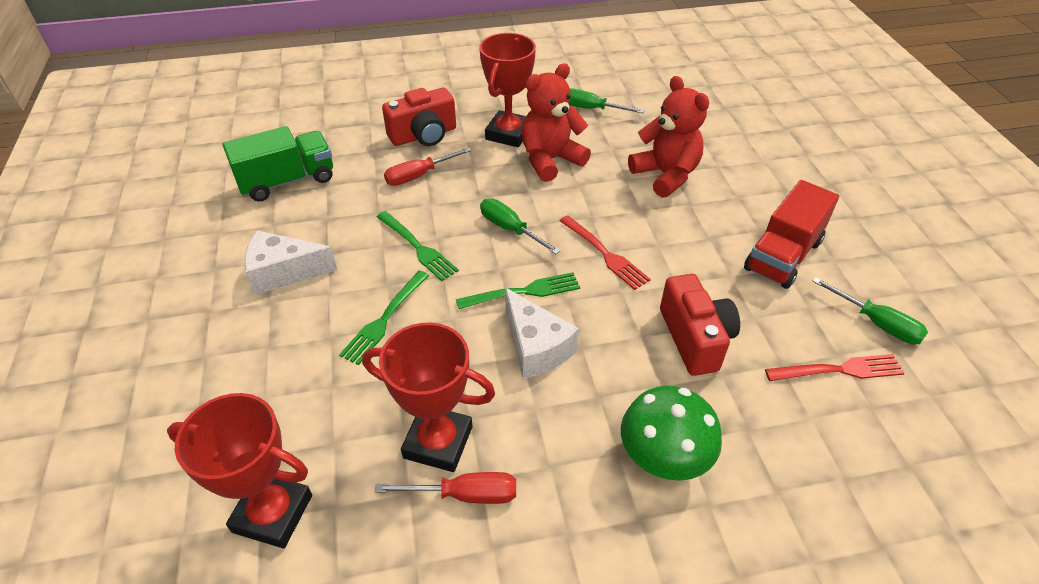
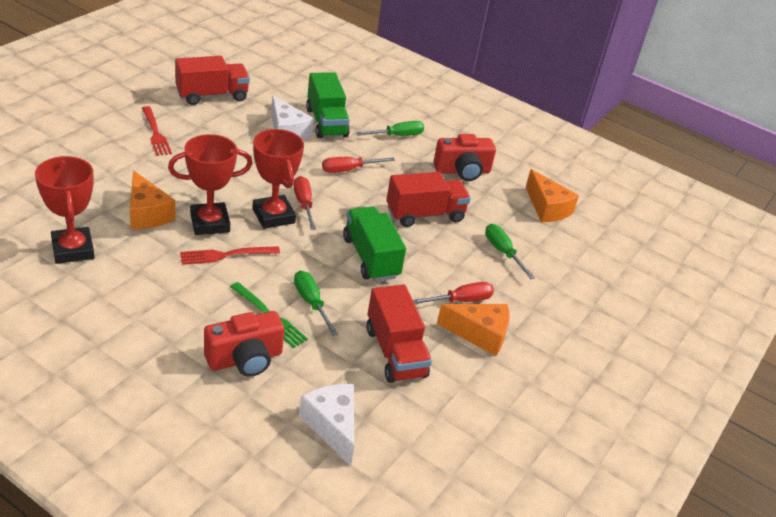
green fork: [339,271,429,365] [377,211,459,281] [456,272,580,309] = 3 -> [230,282,308,348] = 1
green mushroom: [621,386,722,481] = 1 -> none = 0
green truck: [223,126,333,202] = 1 -> [306,72,350,138] [343,206,406,281] = 2
orange cheese: none = 0 -> [130,171,176,230] [437,304,510,356] [526,169,579,222] = 3
red screwdriver: [375,472,516,504] [384,147,472,186] = 2 -> [293,176,316,230] [322,157,395,173] [413,282,494,304] = 3
red teddy bear: [522,64,591,182] [628,76,709,198] = 2 -> none = 0
red truck: [744,180,839,289] = 1 -> [175,56,250,105] [367,284,432,383] [386,172,471,227] = 3

